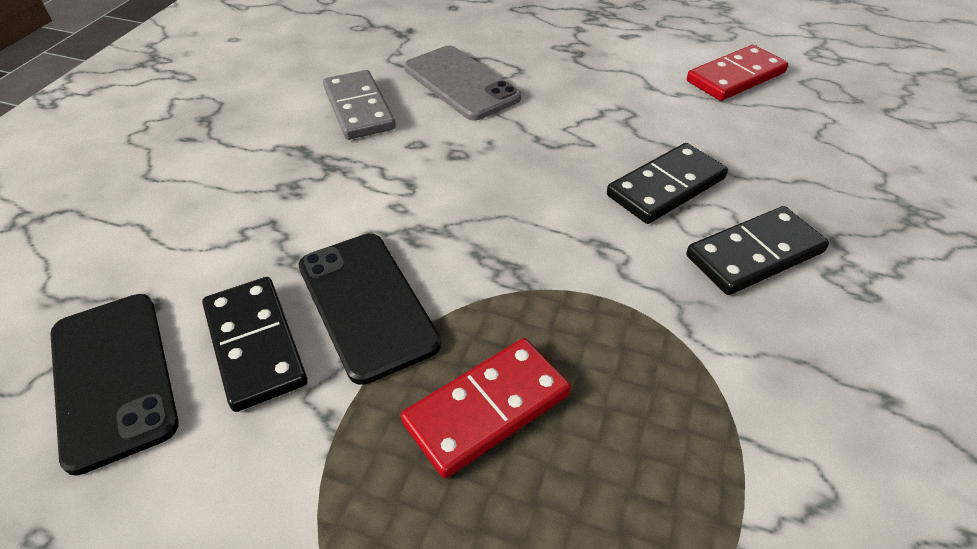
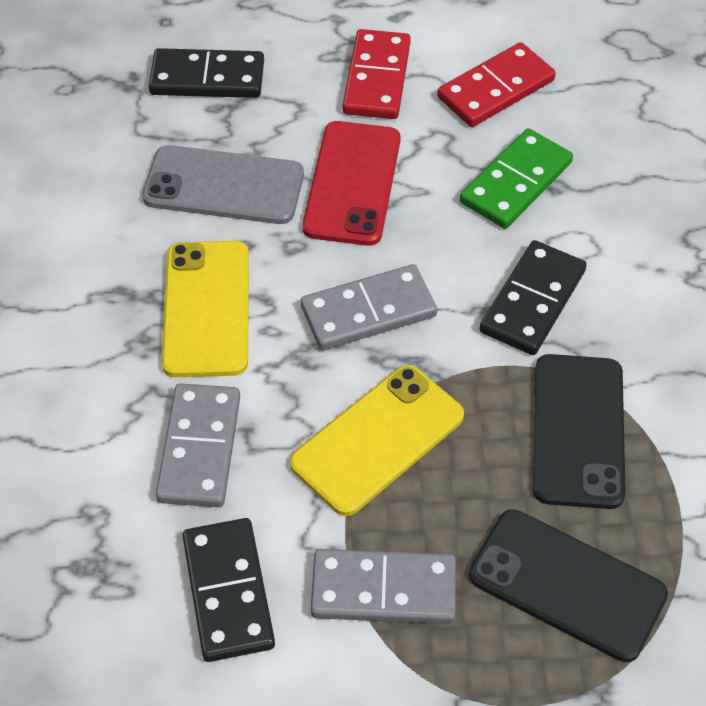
green domino: none = 0 -> [460,128,573,229] = 1
grey domino: [323,70,396,140] = 1 -> [156,383,240,507] [301,264,437,350] [311,549,456,624] = 3
red phone: none = 0 -> [302,121,401,246] = 1
yellow phone: none = 0 -> [162,241,249,377] [290,365,464,516] = 2

